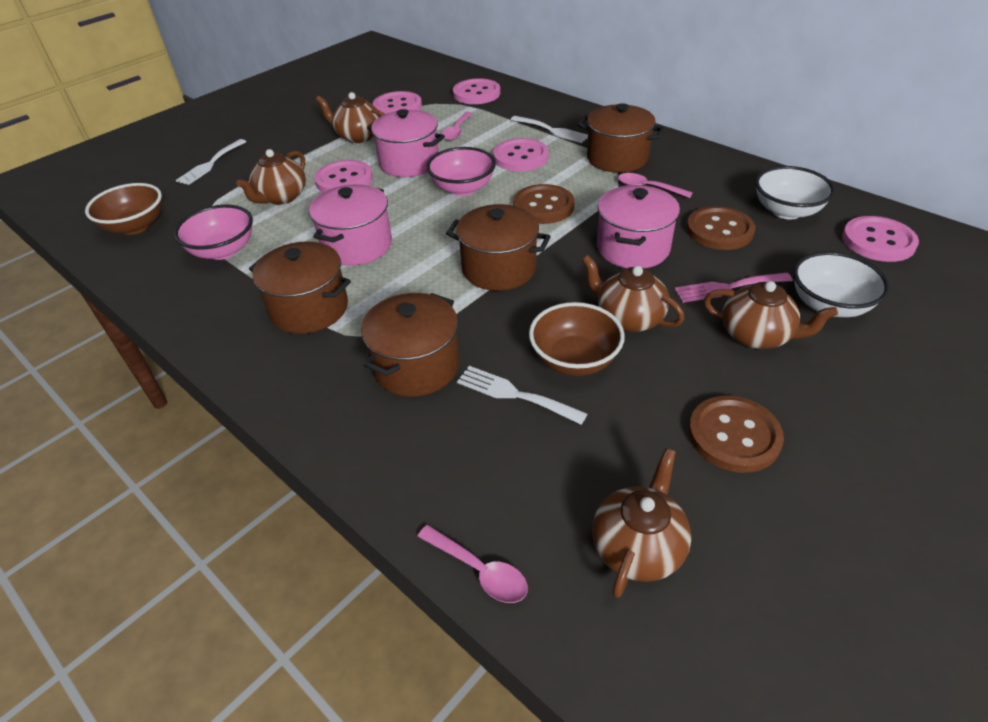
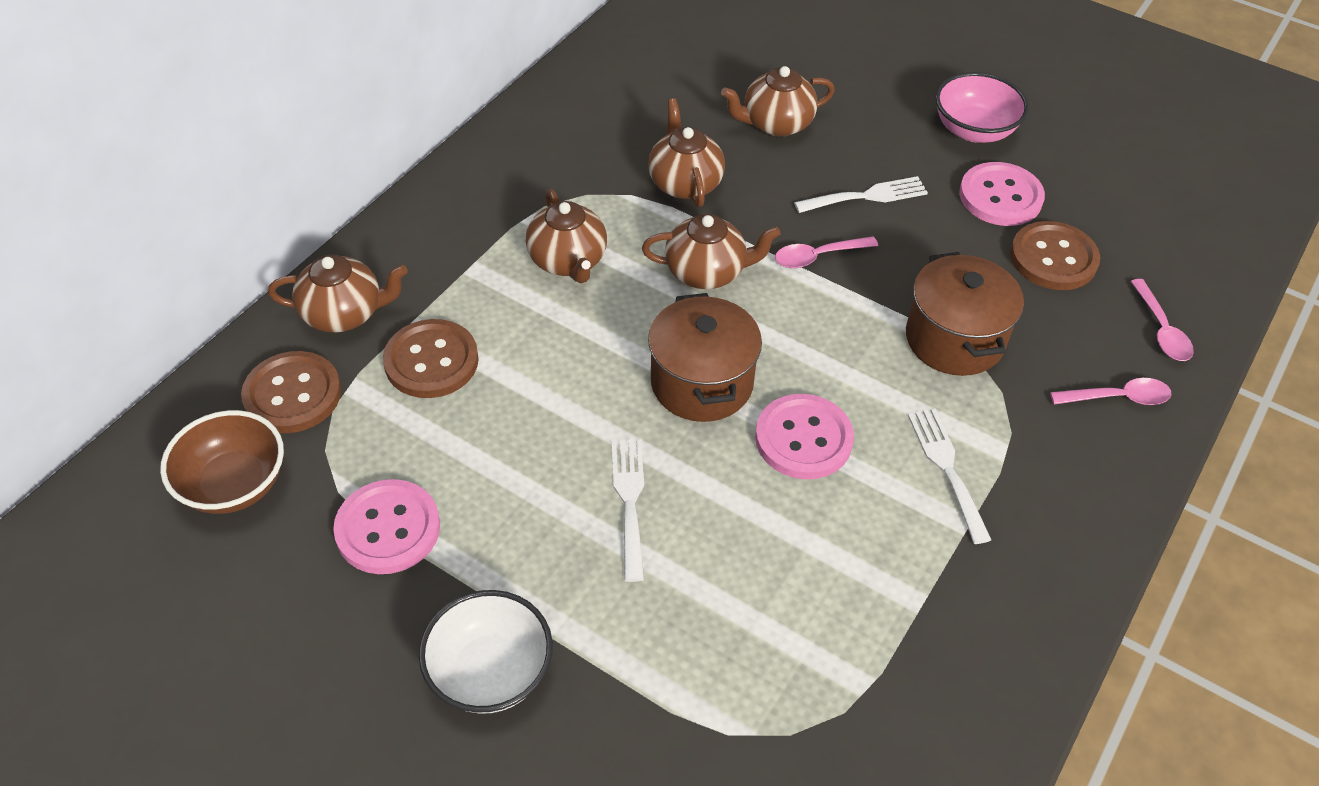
brown bowl: [85,183,162,235] [529,302,625,376] = 2 -> [160,410,284,514] = 1
brown pot: [249,241,351,334] [361,293,459,397] [446,204,551,291] [578,103,664,173] = 4 -> [648,293,762,422] [906,252,1024,376] = 2
pink bowl: [174,205,253,260] [427,147,496,196] = 2 -> [935,72,1029,143] = 1
pink button: [314,160,373,192] [373,91,422,114] [453,78,500,104] [493,138,549,171] [842,216,919,262] = 5 -> [333,479,440,574] [755,394,854,479] [959,162,1045,226] = 3
pink fork: [674,273,793,303] = 1 -> none = 0
pink pot: [309,184,392,266] [367,109,445,177] [597,185,680,268] = 3 -> none = 0
white bowl: [755,166,835,220] [793,252,889,317] = 2 -> [419,590,553,714] = 1

